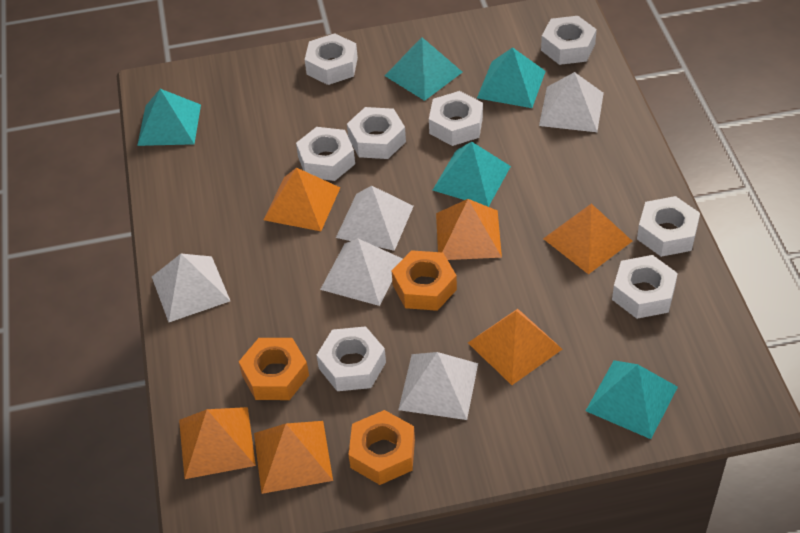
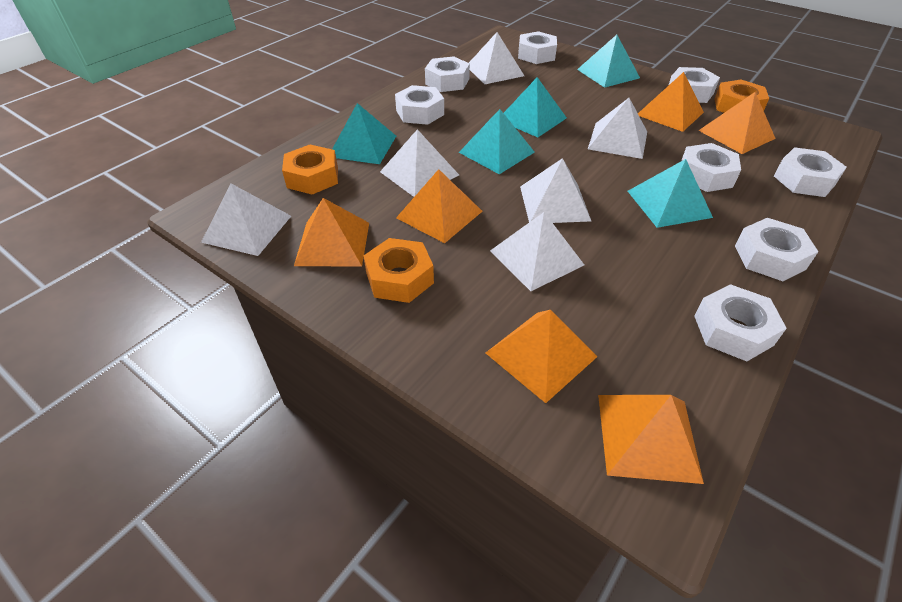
white pyramid: [152,254,230,322] [320,238,402,306] [336,186,414,251] [398,352,478,420] [539,72,604,132] = 5 -> [201,184,291,256] [380,129,459,197] [469,32,524,84] [490,212,584,291] [520,158,591,223] [588,98,647,159] = 6

